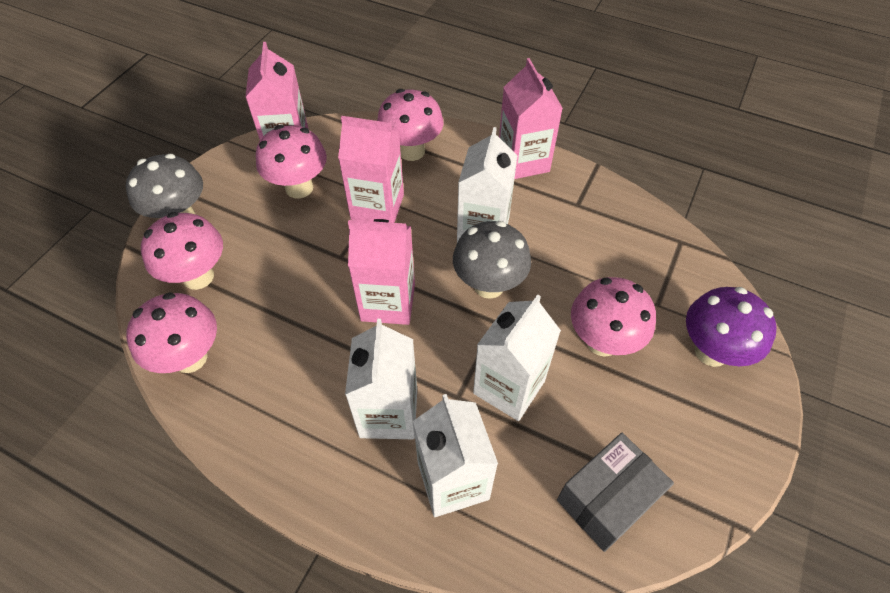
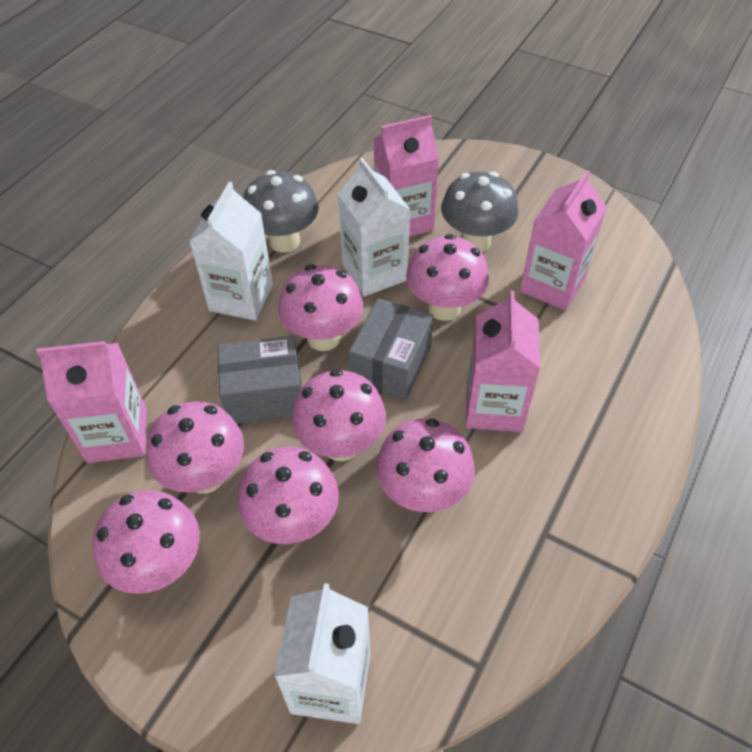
grey box: [557,433,674,552] = 1 -> [218,336,302,424] [349,298,433,401] = 2
pink mushroom: [126,292,217,373] [141,212,223,290] [256,125,327,199] [377,89,444,161] [571,277,656,357] = 5 -> [92,490,200,594] [146,401,244,494] [237,447,339,544] [278,264,363,351] [292,369,386,461] [376,419,475,512] [406,234,489,321] = 7
purple mushroom: [686,287,777,367] = 1 -> none = 0
white carton: [345,319,417,439] [413,394,498,517] [457,127,518,242] [473,294,561,421] = 4 -> [189,182,273,321] [274,583,370,724] [338,158,411,297] = 3

